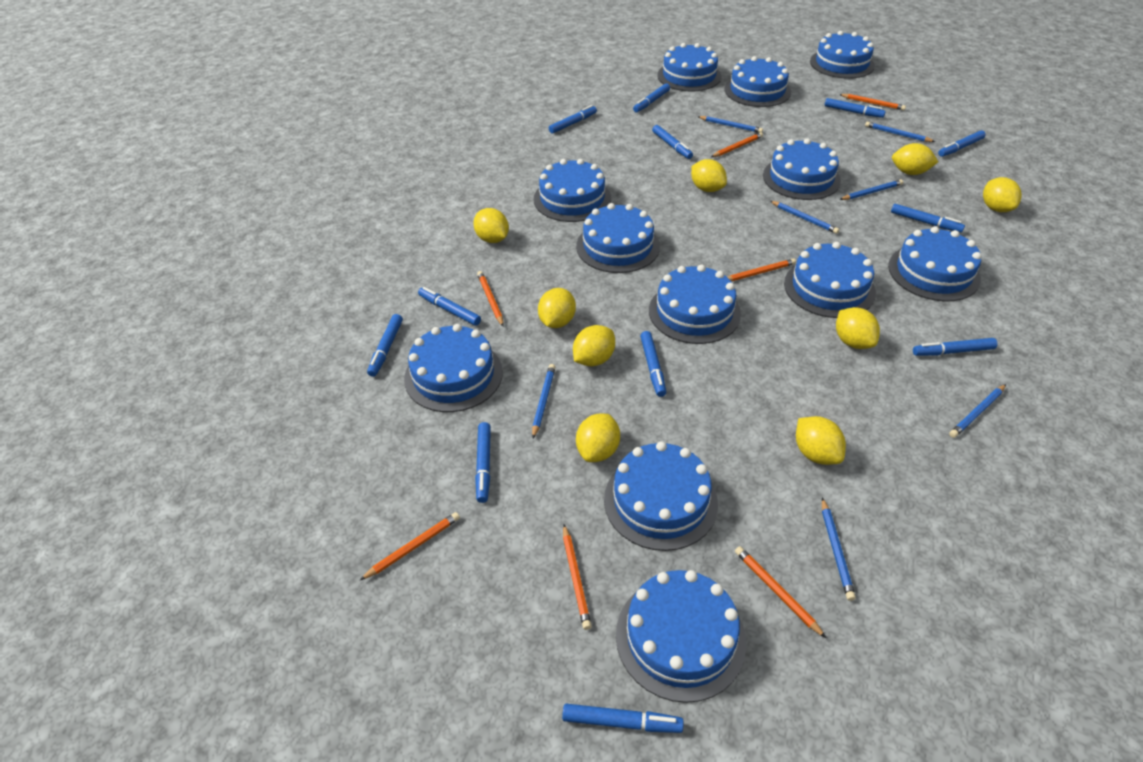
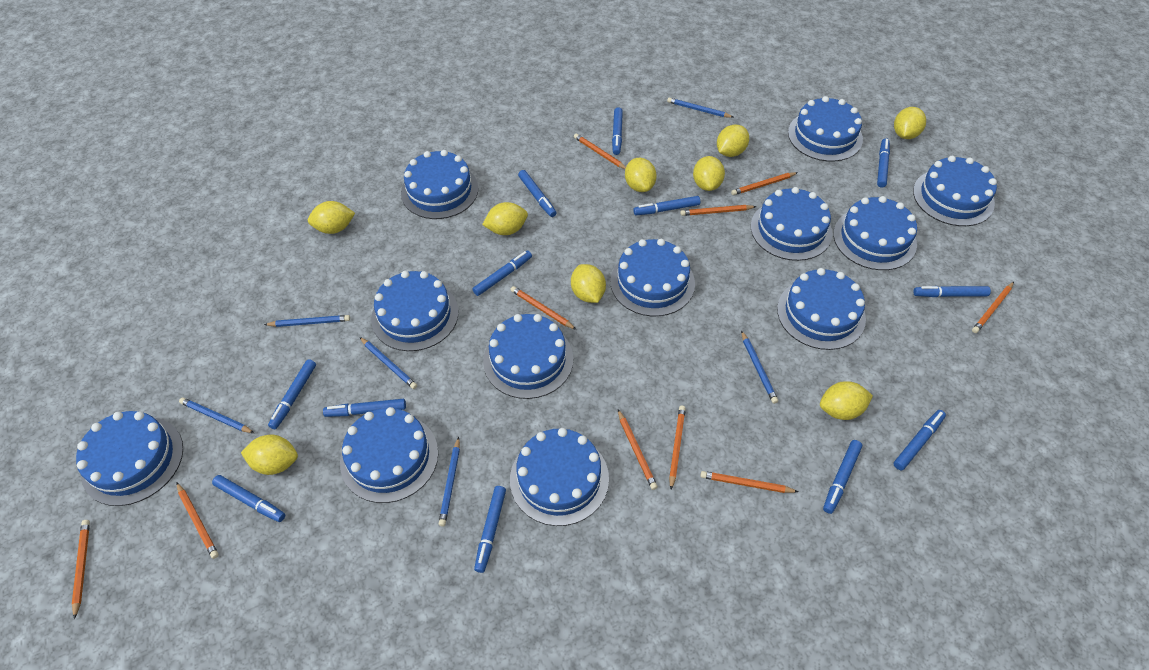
blue pencil: [532,364,555,438] [698,116,763,133] [770,201,839,234] [822,498,856,601] [839,179,903,200] [865,122,935,142] [949,384,1006,438] = 7 -> [179,397,254,433] [264,315,350,327] [360,337,417,389] [439,437,460,527] [667,98,733,118] [741,331,778,404] = 6
orange pencil: [360,512,460,580] [477,271,504,326] [563,524,592,630] [711,132,763,157] [727,258,796,281] [735,546,826,638] [839,94,906,110] = 7 -> [72,520,90,619] [176,482,219,559] [510,286,577,330] [574,134,626,169] [618,410,658,490] [669,406,686,490] [680,205,757,216] [700,471,798,493] [731,172,798,195] [972,282,1014,333] = 10

